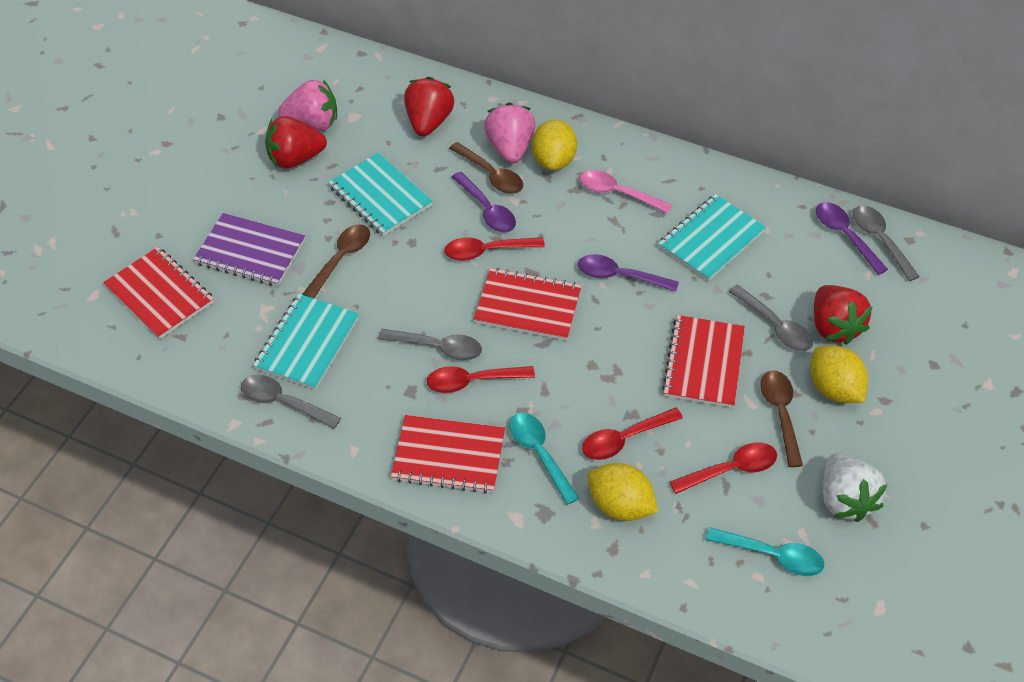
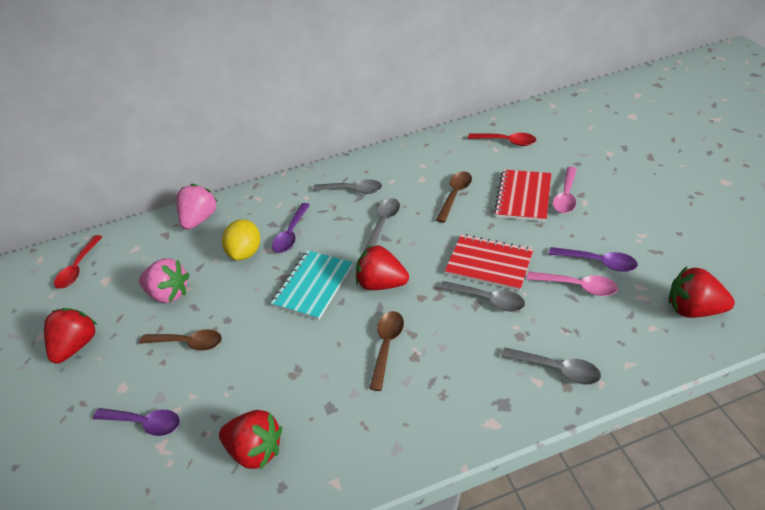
pink spoon: [579,170,672,213] = 1 -> [527,271,618,296] [553,167,577,213] = 2
purple notebook: [193,213,305,287] = 1 -> none = 0
red notebook: [103,247,214,339] [391,415,505,494] [474,268,582,341] [662,315,745,408] = 4 -> [445,234,534,291] [494,170,552,222] = 2
red spoon: [427,366,535,393] [444,237,545,261] [582,407,683,460] [670,442,777,494] = 4 -> [54,235,102,289] [468,133,536,146] = 2
red strawberry: [265,116,327,168] [404,77,454,136] [814,285,873,345] = 3 -> [44,308,97,364] [219,410,282,470] [356,244,409,290] [668,267,735,318] = 4
turquoise notebook: [253,294,359,390] [328,153,433,236] [658,194,766,281] = 3 -> [271,250,353,320] = 1
turquoise spoon: [509,413,579,505] [705,527,824,576] = 2 -> none = 0
white strawberry: [823,453,887,522] = 1 -> none = 0
yellow lemon: [532,120,577,170] [587,463,658,521] [810,345,868,403] = 3 -> [222,219,260,260] = 1

